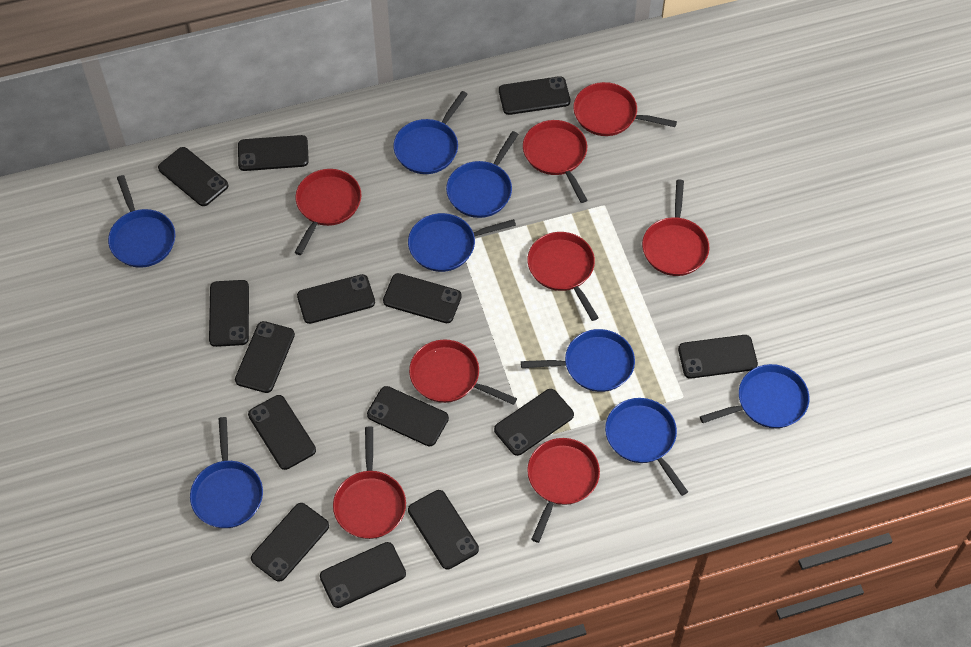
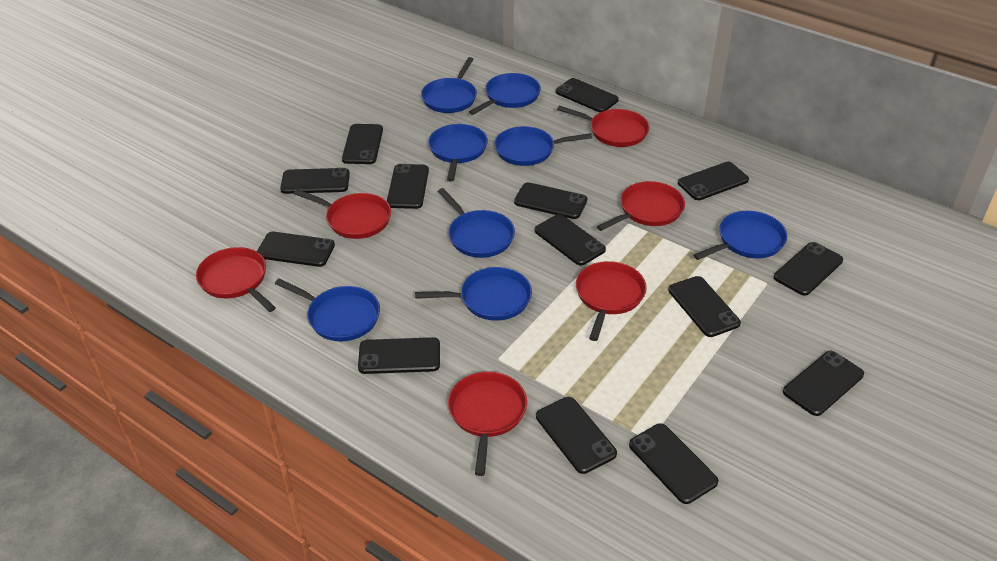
red pan: [294,169,361,255] [333,427,406,539] [409,340,517,405] [523,120,587,203] [527,232,599,321] [527,438,600,543] [573,82,677,136] [642,180,709,276] = 8 -> [196,247,276,312] [294,189,391,239] [448,372,527,476] [557,105,649,147] [576,261,647,341] [597,181,685,231] = 6

